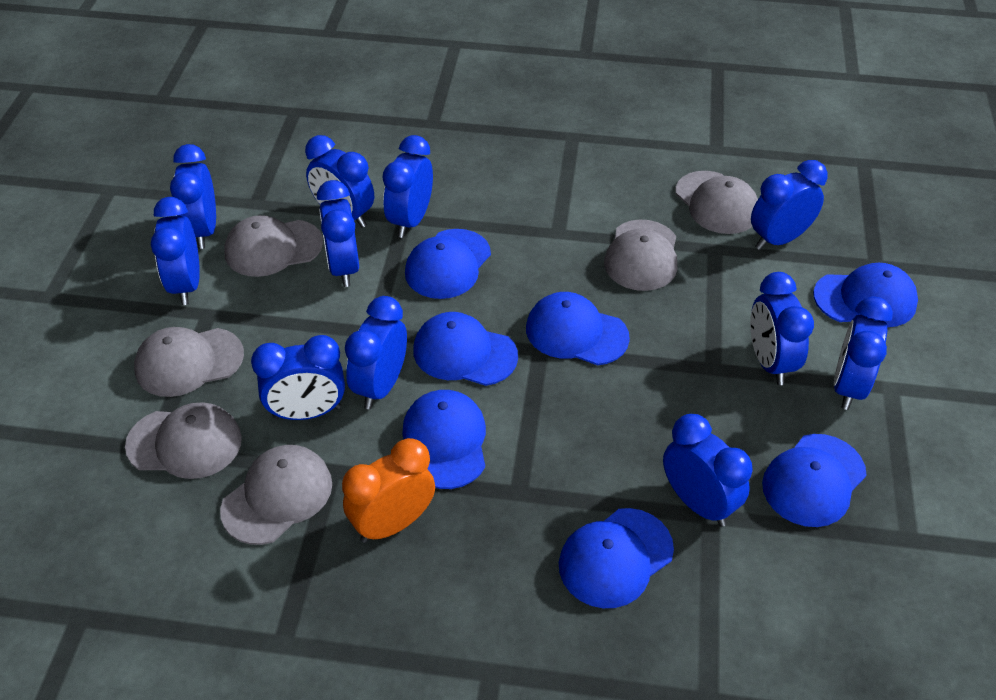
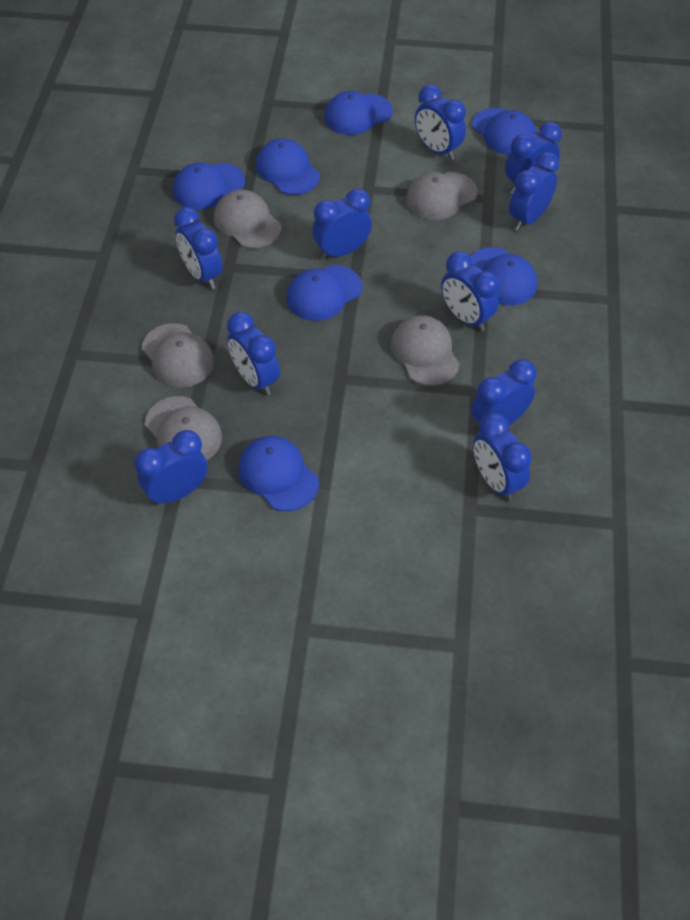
blue clock: [151,197,200,305] [170,144,216,249] [251,335,345,420] [305,135,374,228] [317,180,359,287] [345,296,407,409] [382,135,433,238] [663,414,753,527] [750,272,814,385] [751,160,828,250] [834,296,893,410] = 11 -> [134,430,208,506] [174,207,223,289] [227,312,280,395] [312,189,372,260] [415,84,466,160] [441,251,499,331] [471,359,537,433] [473,413,532,501] [505,122,562,194] [509,152,559,231] = 10
grey cap: [125,402,242,479] [134,327,244,397] [220,445,332,545] [224,215,323,277] [604,220,677,291] [675,171,758,234] = 6 -> [142,323,214,387] [145,396,222,460] [214,189,281,248] [391,315,460,386] [406,172,478,220] = 5
orange clock: [342,438,435,543] = 1 -> none = 0

